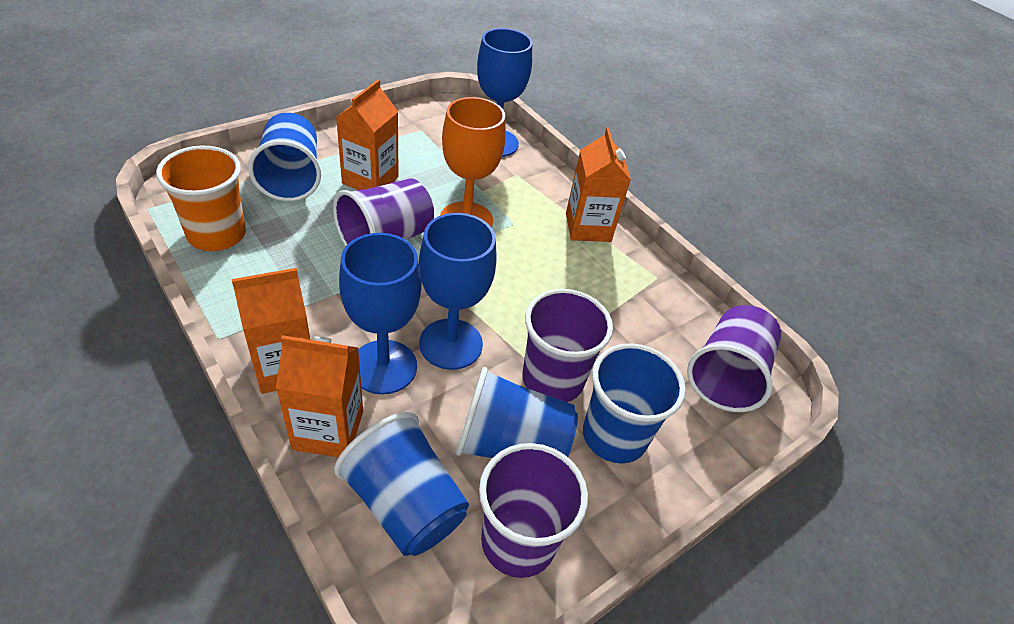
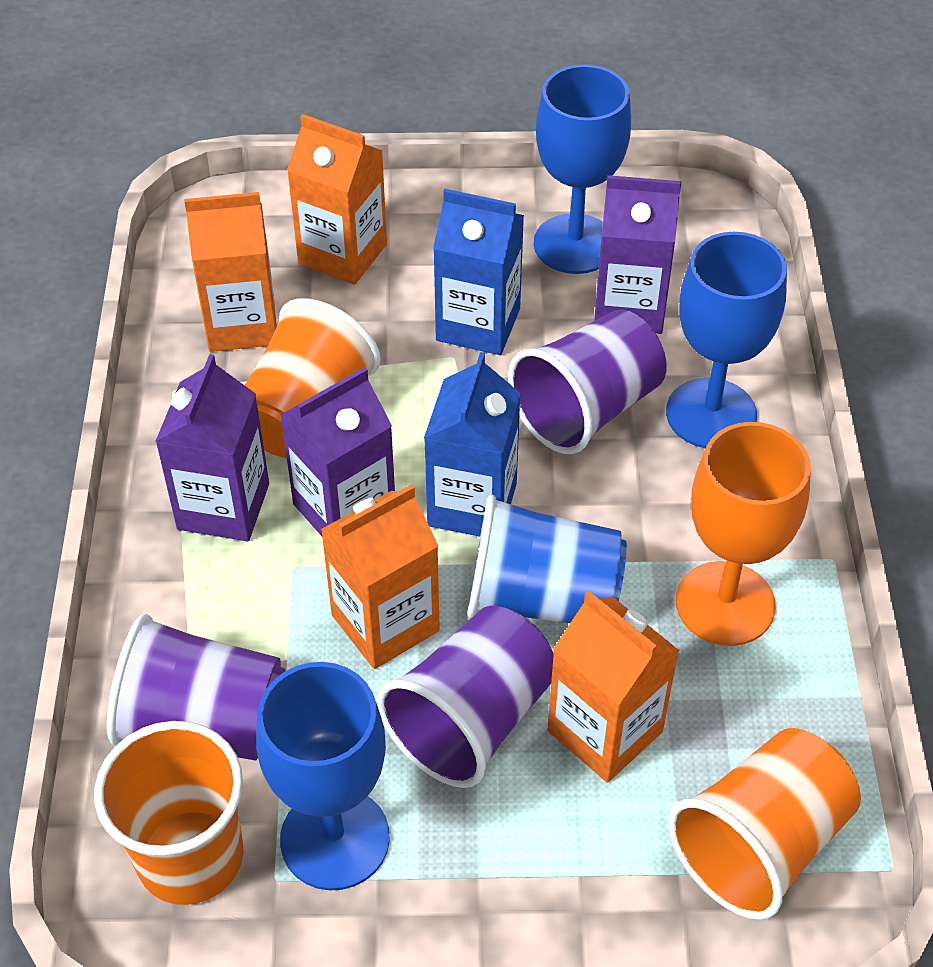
blue carton: none = 0 -> [424,352,521,537] [433,189,524,355] = 2
blue cup: [248,113,321,202] [334,412,469,556] [456,367,578,458] [583,343,686,464] = 4 -> [467,494,627,623] = 1
orange cup: [156,146,246,251] = 1 -> [94,721,244,905] [245,298,381,458] [668,728,861,920] = 3
purple carton: none = 0 -> [155,354,269,541] [280,367,395,536] [594,175,681,334] = 3
purple cup: [333,178,434,247] [479,443,588,578] [523,289,613,402] [687,305,781,412] = 4 -> [107,614,285,761] [377,606,554,788] [508,310,667,454] = 3

